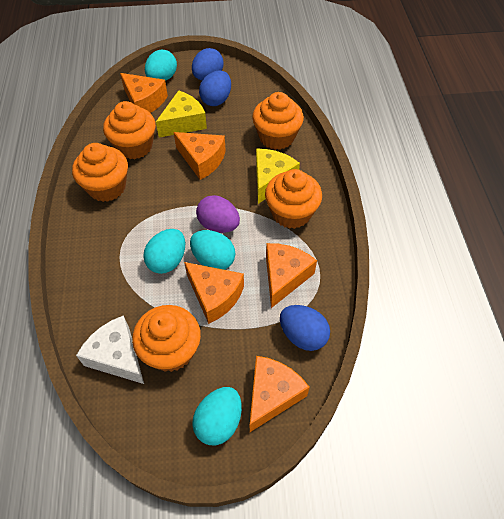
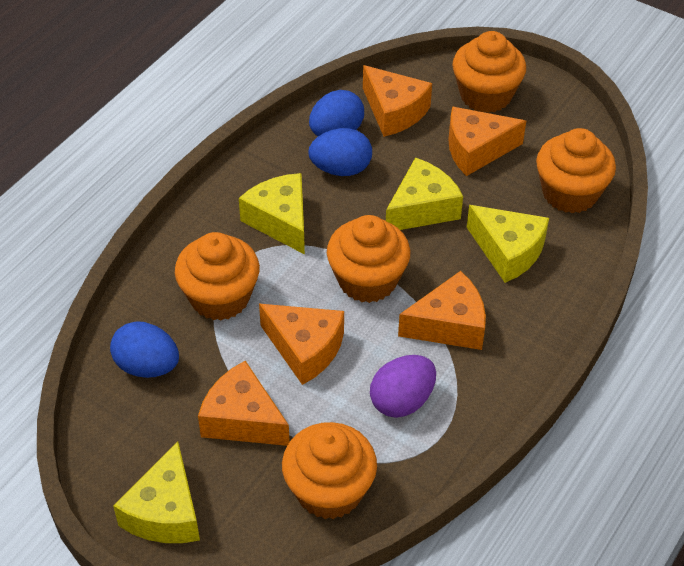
turquoise egg: [143,229,185,274] [145,50,177,81] [190,230,236,270] [192,387,242,445] = 4 -> none = 0
white cheese: [76,315,144,384] = 1 -> none = 0
yellow cheese: [156,90,207,138] [256,148,300,204] = 2 -> [113,441,200,543] [239,173,305,254] [386,157,463,230] [467,205,549,283] = 4

